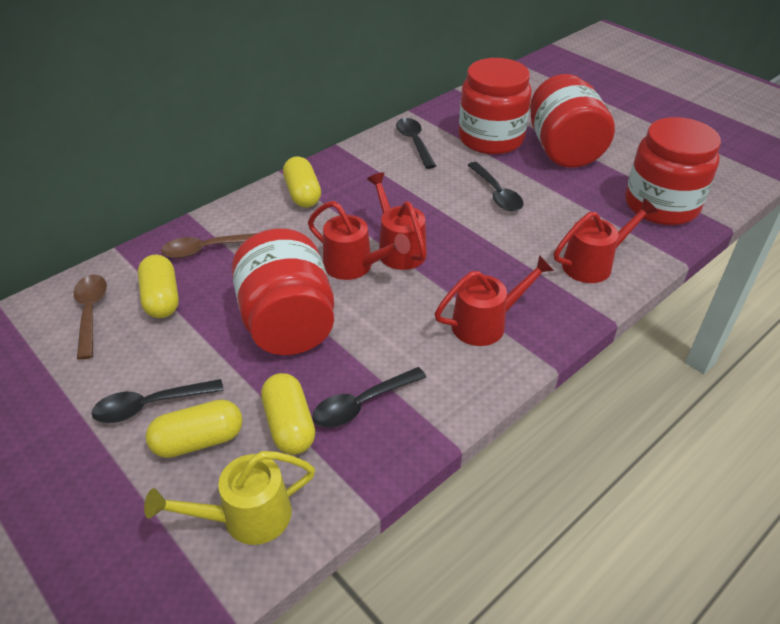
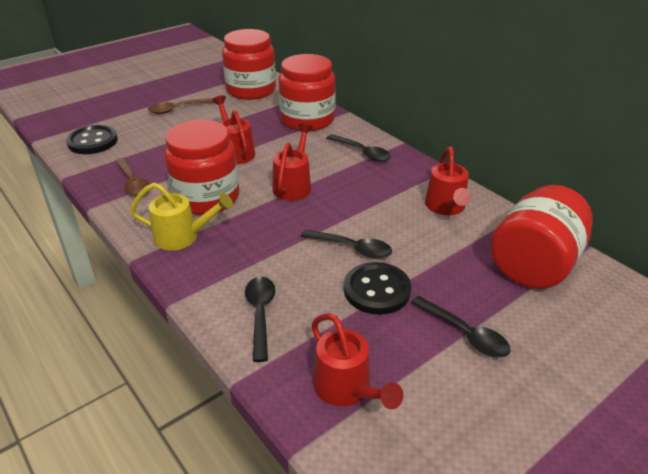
black button: none = 0 -> [66,125,118,154] [344,262,411,315] = 2
yellow capsule: [138,255,179,318] [146,399,243,458] [261,373,315,455] [283,156,321,208] = 4 -> none = 0

